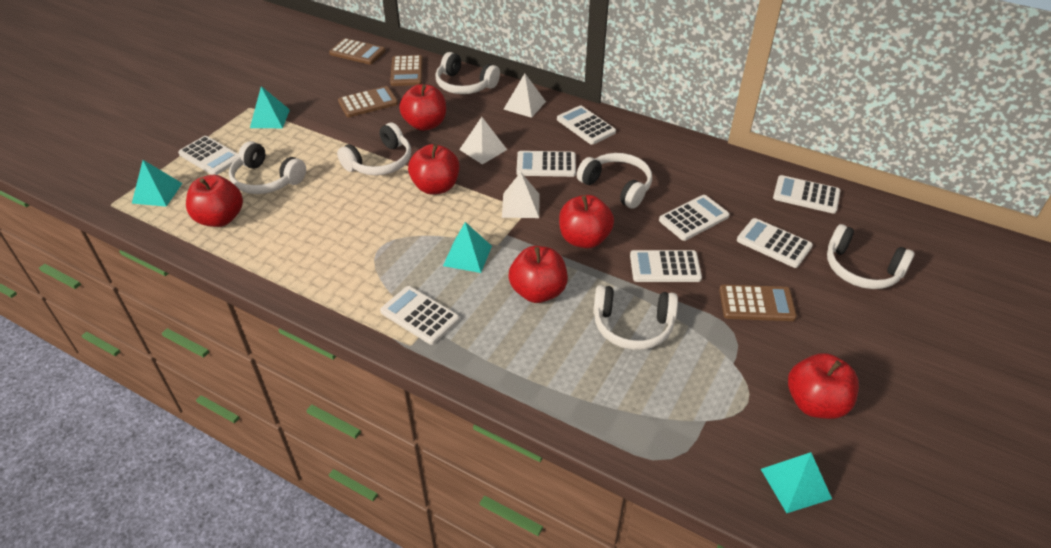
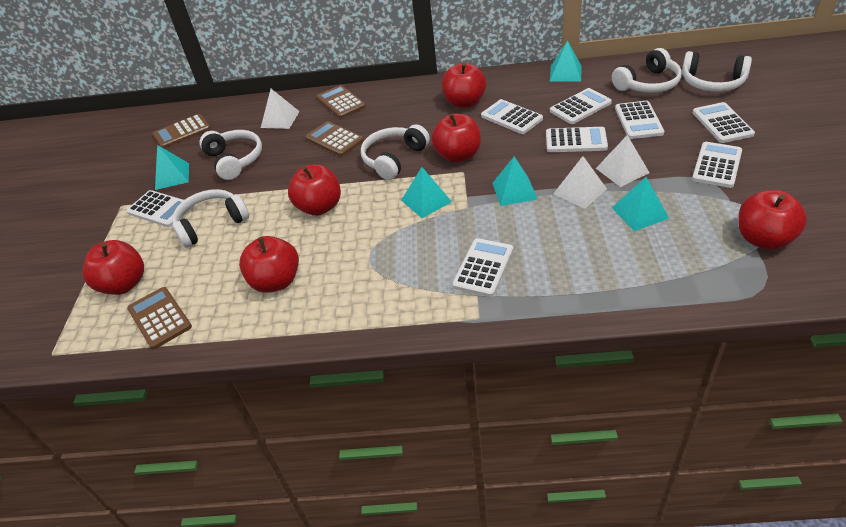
turquoise pyramid: [132,160,182,207] [250,86,290,128] [443,222,492,273] [761,452,832,513] = 4 -> [155,145,189,190] [401,167,452,218] [492,156,538,206] [550,40,582,82] [612,177,669,231] = 5
white headphones: [229,141,306,194] [337,123,411,175] [435,52,500,94] [577,153,652,209] [593,285,678,350] [827,224,914,289] = 6 -> [172,189,249,248] [199,130,262,180] [361,124,430,180] [612,48,682,93] [682,51,752,92] = 5

